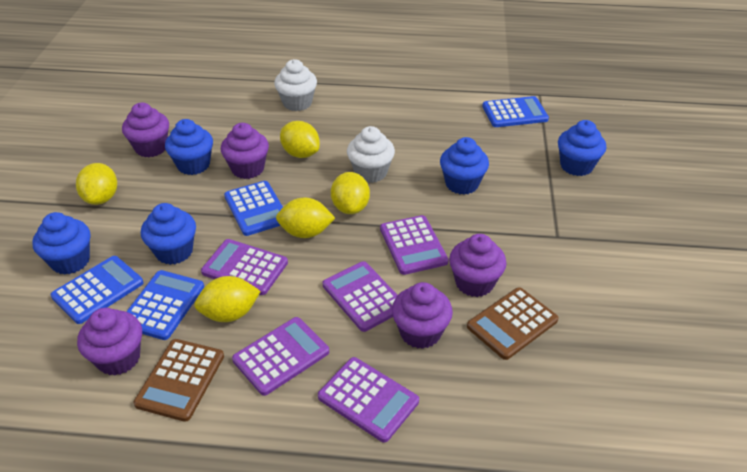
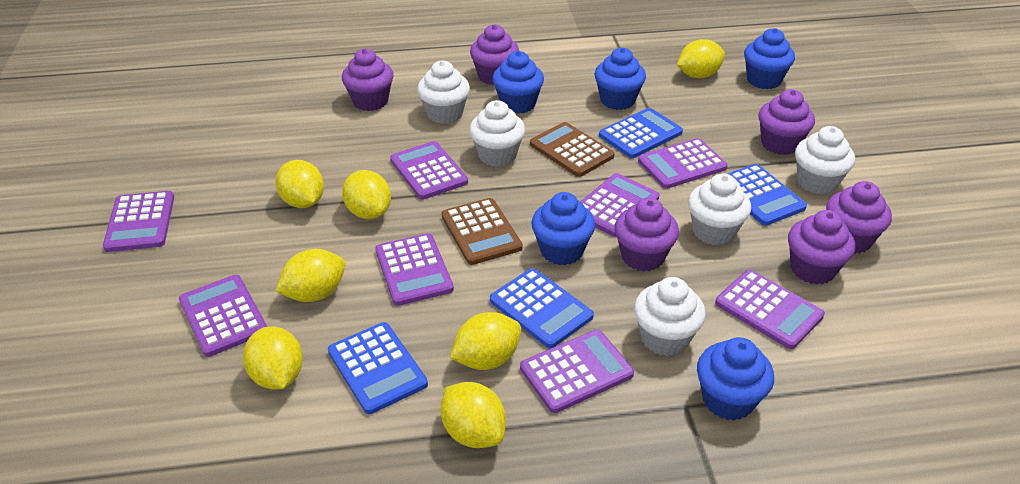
purple calculator: [201,239,288,295] [232,317,329,396] [318,357,419,442] [323,261,398,332] [380,215,449,275] = 5 -> [103,191,174,252] [179,275,267,357] [375,233,454,306] [390,141,468,199] [520,330,634,413] [580,173,659,237] [638,138,727,189] [715,270,825,349] = 8
purple cupcake: [77,308,142,376] [122,102,169,157] [221,123,269,179] [392,282,453,349] [449,234,507,297] = 5 -> [342,49,393,111] [470,24,519,85] [614,198,679,271] [759,89,815,155] [788,210,855,284] [826,181,892,254] = 6
white cupcake: [274,59,317,111] [347,126,395,183] = 2 -> [417,61,470,124] [469,100,525,167] [634,277,706,356] [688,173,751,246] [795,126,855,195] = 5
yellow lemon: [76,163,117,205] [194,276,261,322] [276,197,335,238] [280,121,320,158] [331,172,370,214] = 5 -> [243,326,303,389] [275,249,345,302] [276,160,324,208] [342,170,391,219] [441,382,506,448] [450,312,521,370] [677,39,725,78] = 7

